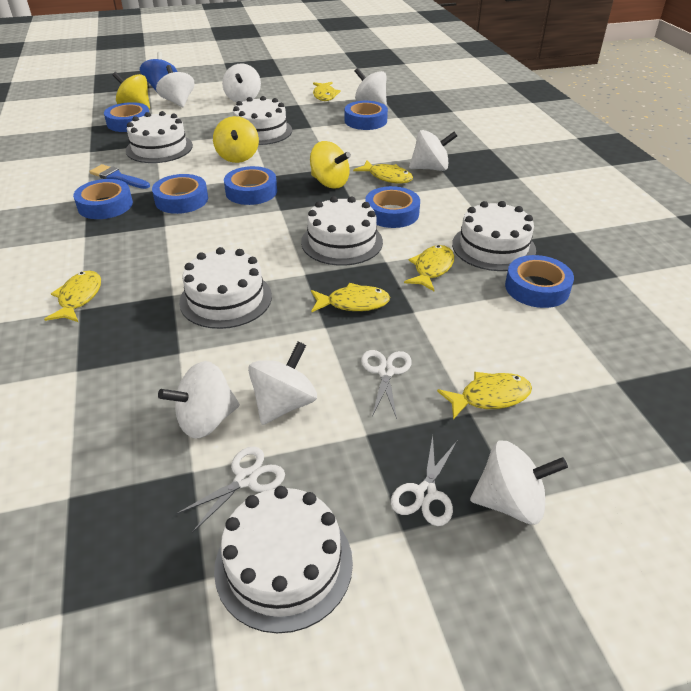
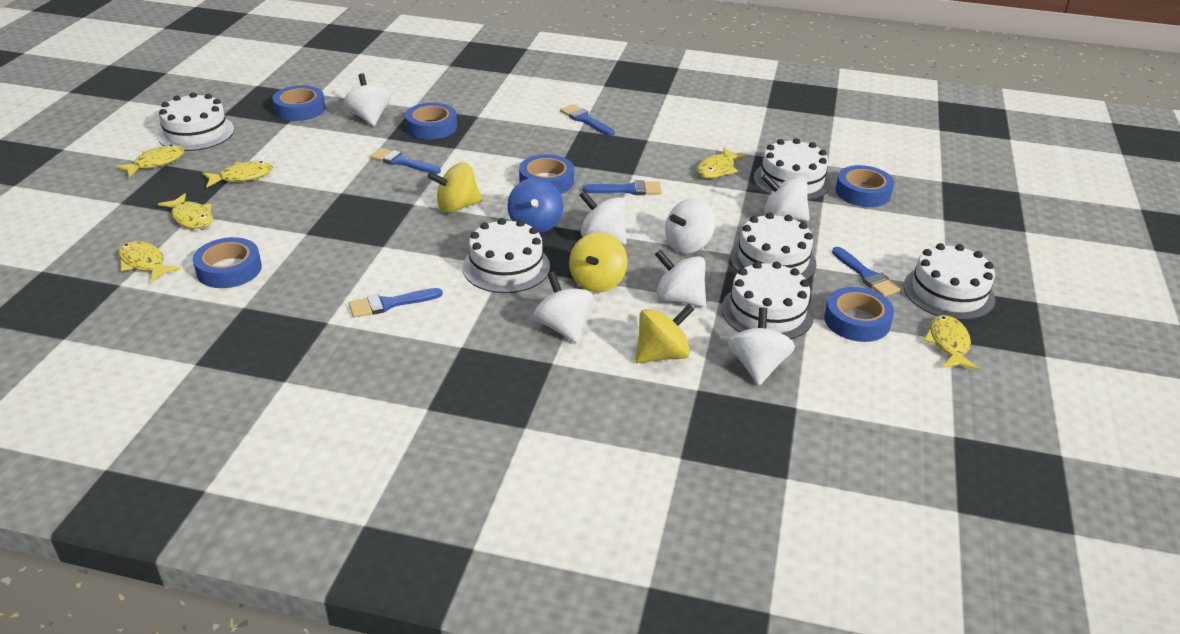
blue brush: [89,164,150,189] = 1 -> [348,288,443,318] [370,148,441,174] [560,104,615,136] [582,180,662,195] [832,247,901,297] = 5
blue tape: [73,179,133,219] [104,102,149,132] [152,174,208,214] [224,166,277,205] [345,101,388,130] [365,186,420,228] [505,255,574,308] = 7 -> [193,237,262,288] [273,85,326,121] [405,103,457,139] [519,154,574,194] [824,287,894,342] [835,165,894,207] = 6
white scissors: [176,447,285,533] [361,350,412,419] [391,435,457,526] = 3 -> none = 0

